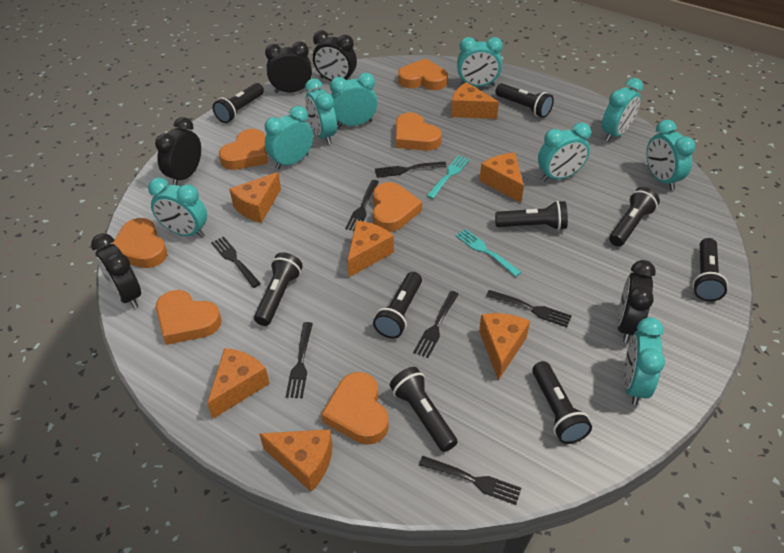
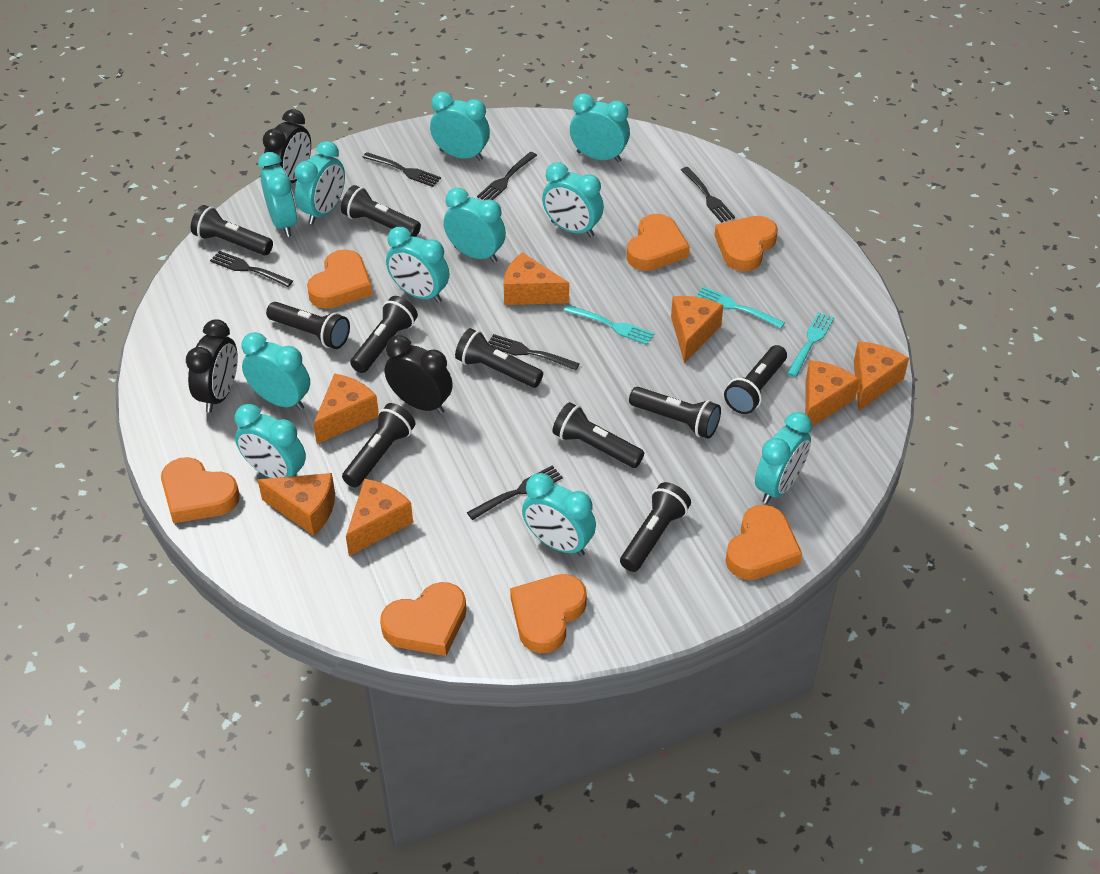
black clock: [91,233,141,308] [155,117,201,185] [265,42,312,93] [313,30,357,81] [617,260,656,343] = 5 -> [186,319,238,413] [263,109,311,184] [385,335,453,414] = 3
black flashlight: [213,83,264,123] [254,252,303,326] [373,272,422,339] [390,367,457,452] [495,83,554,118] [495,201,568,230] [532,361,592,444] [609,187,660,246] [693,238,728,302] = 9 -> [191,205,273,255] [266,302,350,349] [341,185,421,237] [342,403,415,488] [350,296,418,373] [455,328,543,388] [552,402,644,468] [620,482,691,572] [629,387,721,439] [724,345,787,414] = 10
black fork: [211,236,261,288] [286,322,313,398] [345,180,379,231] [375,162,447,178] [413,291,459,358] [419,456,521,505] [486,290,572,327] = 7 -> [210,251,293,287] [362,152,441,187] [467,465,563,520] [477,152,537,200] [488,334,580,370] [681,167,735,223] = 6
turquoise clock: [148,178,207,238] [265,106,313,170] [305,78,337,144] [330,73,378,127] [457,37,503,87] [538,122,591,181] [602,78,643,141] [624,317,665,405] [646,120,695,190] = 9 -> [235,404,306,478] [242,332,310,410] [258,152,297,237] [294,141,345,224] [386,227,449,303] [430,92,490,161] [443,188,506,263] [522,473,596,556] [542,163,604,237] [570,93,630,162] [755,412,812,504] = 11
turquoise fork: [427,155,470,199] [455,229,521,277] = 2 -> [564,305,655,345] [695,286,785,329] [787,312,834,377] = 3

